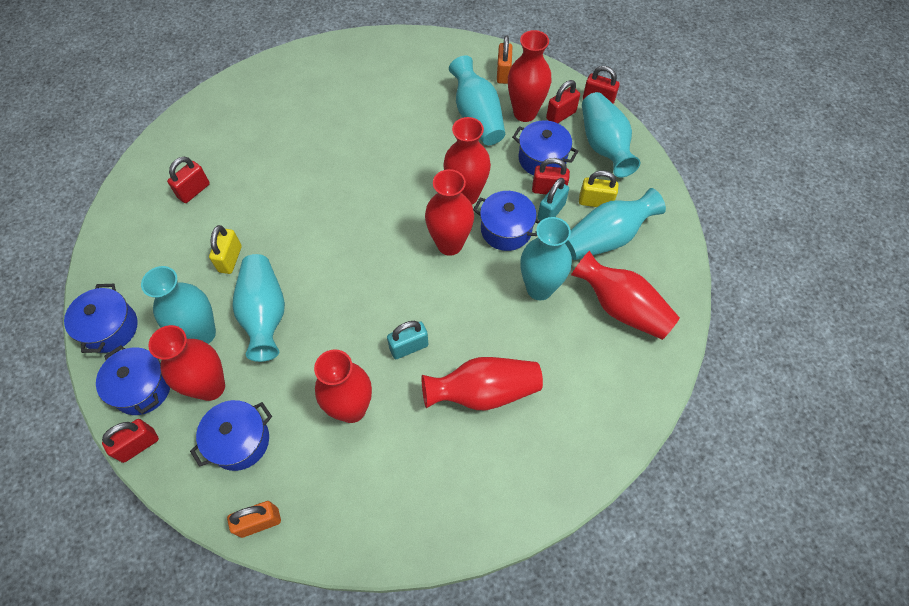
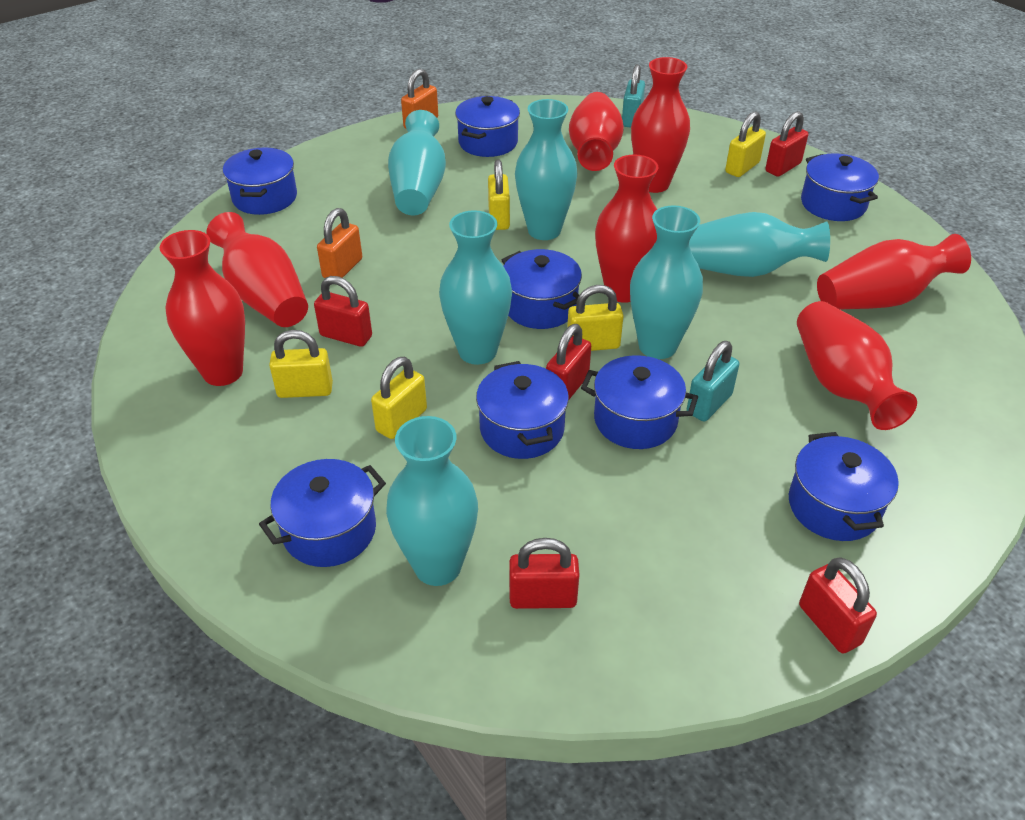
blue pot: [64,284,138,353] [96,345,170,415] [190,400,272,471] [473,191,540,251] [512,121,578,175] = 5 -> [223,147,297,215] [259,459,386,567] [455,96,520,157] [476,361,569,459] [502,249,582,329] [581,355,698,449] [789,432,899,541] [801,153,879,221] = 8
yellow padlock: [209,225,242,274] [579,171,618,207] = 2 -> [269,330,333,398] [371,357,427,439] [488,159,510,230] [567,285,624,351] [725,111,766,177] = 5

